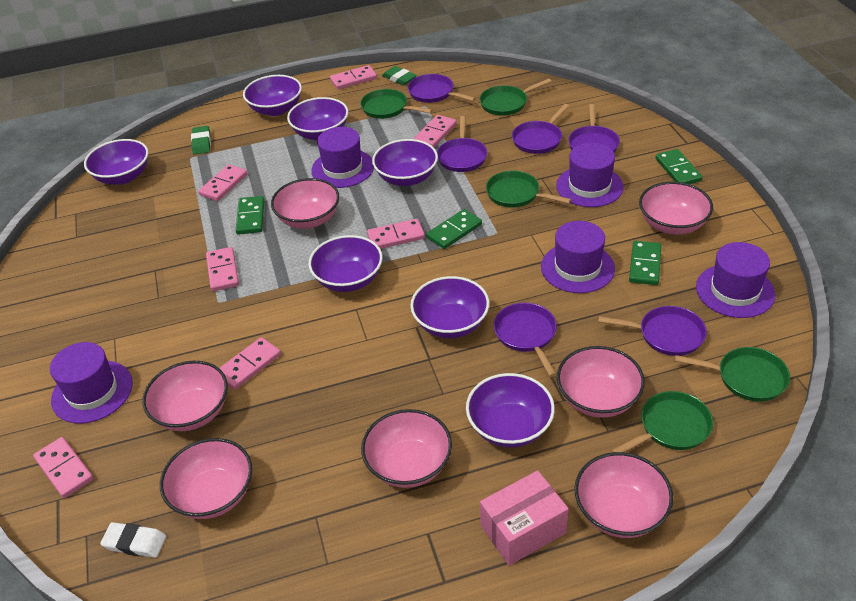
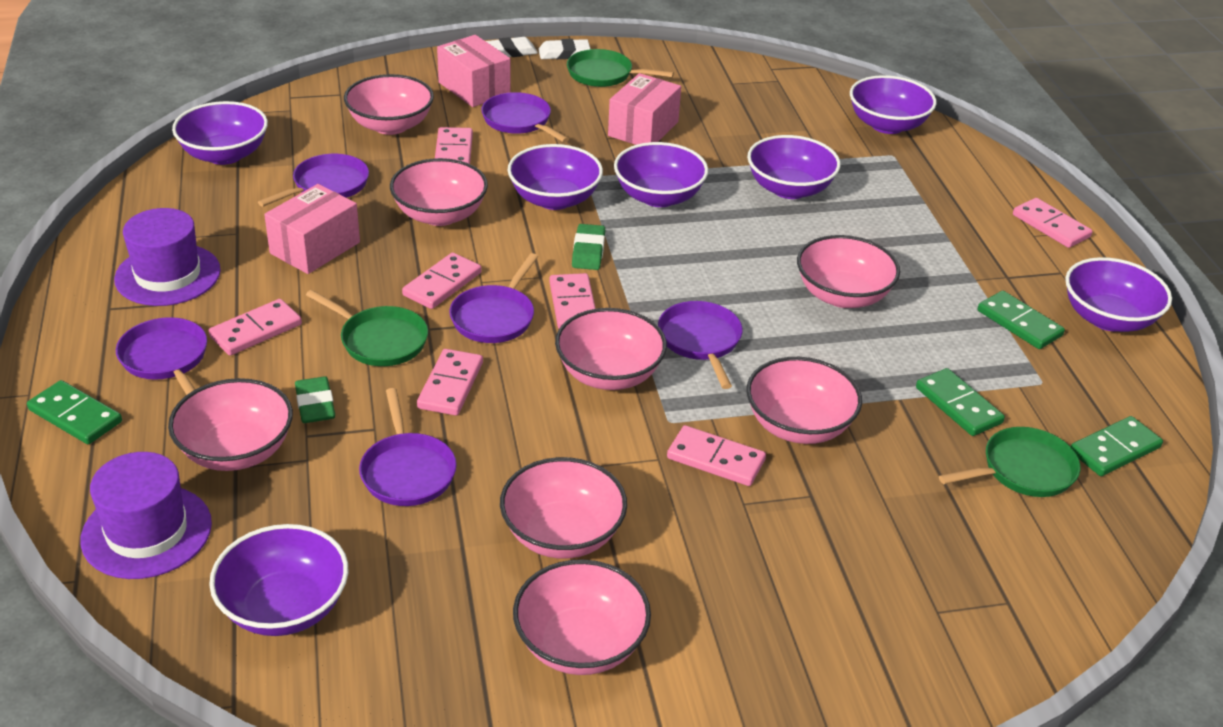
green pan: [360,89,433,119] [479,78,552,116] [486,171,571,208] [611,391,713,452] [675,347,790,402] = 5 -> [306,290,428,366] [567,49,674,87] [939,427,1081,497] = 3
pink bowl: [142,361,228,431] [160,438,252,519] [271,178,339,229] [361,409,452,488] [557,346,645,418] [574,452,673,538] [639,182,713,235] = 7 -> [168,378,293,471] [344,74,434,135] [390,158,488,226] [500,457,627,559] [513,559,651,675] [555,308,667,390] [746,357,862,444] [797,235,900,308] = 8
pink box: [480,470,569,566] = 1 -> [264,184,360,274] [437,35,511,107] [608,73,681,145] = 3
purple hat: [50,342,133,424] [311,127,374,188] [541,221,615,293] [556,143,624,207] [696,242,775,318] = 5 -> [80,452,212,579] [114,208,221,306] = 2
white eraser: [100,522,166,558] = 1 -> [486,37,538,57] [538,39,590,59] = 2

